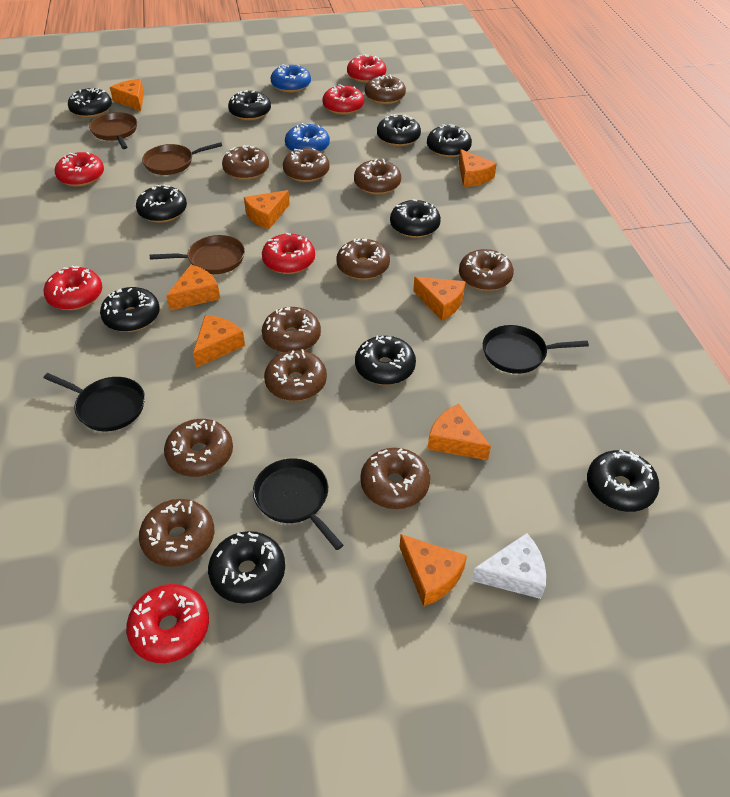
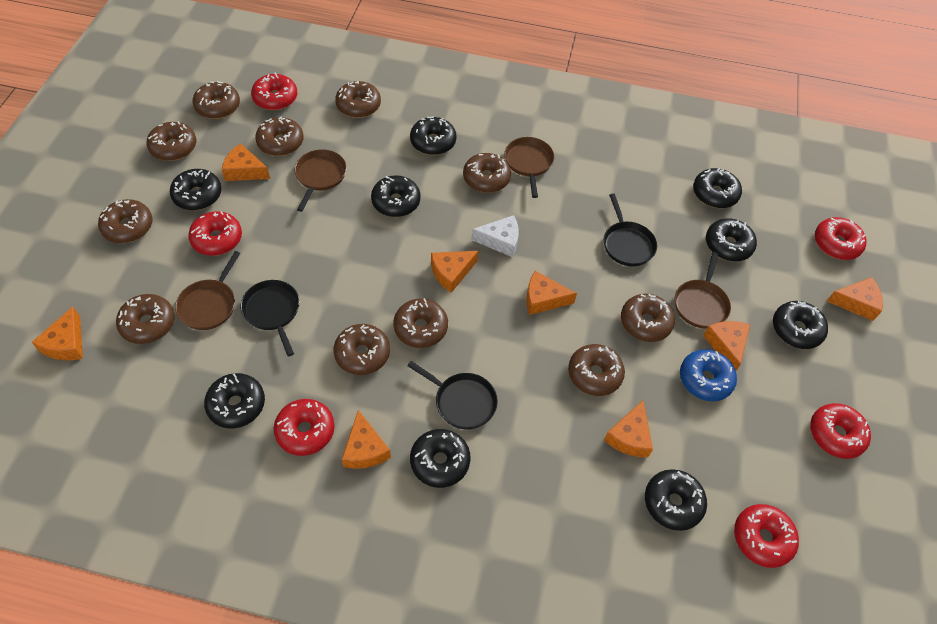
black donut: [68,88,112,118] [100,287,160,332] [136,184,187,223] [208,531,285,603] [228,90,271,121] [355,336,416,385] [377,114,421,147] [390,199,441,238] [427,124,472,158] [587,449,659,512] = 10 -> [170,169,221,210] [204,373,265,429] [371,175,421,217] [410,116,456,155] [410,429,471,488] [645,469,707,531] [693,168,742,208] [706,218,757,261] [773,301,828,349] = 9
blue donut: [271,64,311,93] [285,123,330,152] = 2 -> [680,349,737,401] = 1
brown pan: [89,112,137,149] [142,142,222,175] [150,235,245,274] = 3 -> [175,251,240,330] [294,149,347,212] [504,137,554,198] [675,252,731,329] = 4

